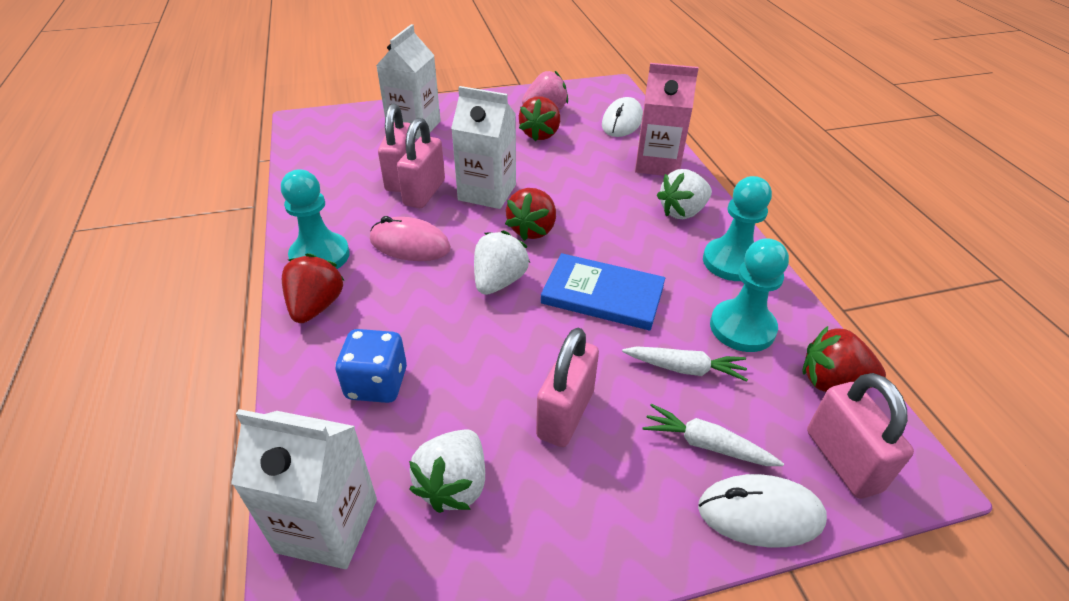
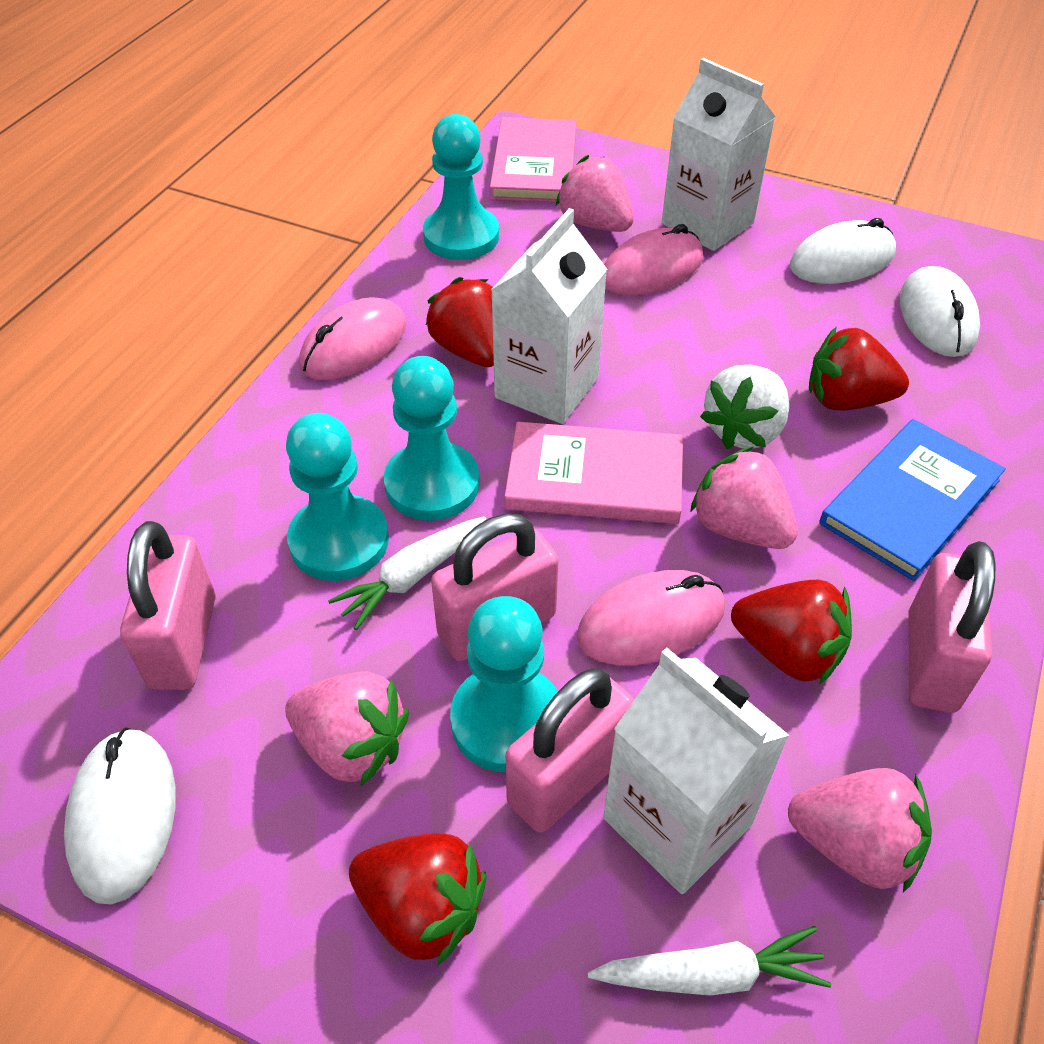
blue dice: [335,329,407,403] = 1 -> none = 0
pink book: none = 0 -> [490,117,577,202] [504,422,683,524] = 2
pink carton: [635,63,699,176] = 1 -> none = 0
pink mouse: [370,216,451,261] = 1 -> [299,297,406,380] [576,570,725,665] [604,224,703,295] = 3
pink strawberry: [522,71,568,110] = 1 -> [285,671,409,786] [556,155,634,232] [690,447,798,549] [788,768,932,893] = 4
turquoise pawn: [281,170,350,269] [703,176,772,281] [710,238,789,352] = 3 -> [286,413,389,581] [384,356,480,521] [423,114,499,260] [450,596,558,772] = 4
white mouse: [602,97,643,137] [698,474,827,547] = 2 -> [64,728,176,904] [790,218,896,284] [900,266,980,357] = 3
white strawberry: [409,429,485,513] [474,231,530,295] [657,169,712,219] = 3 -> [700,365,789,449] = 1

